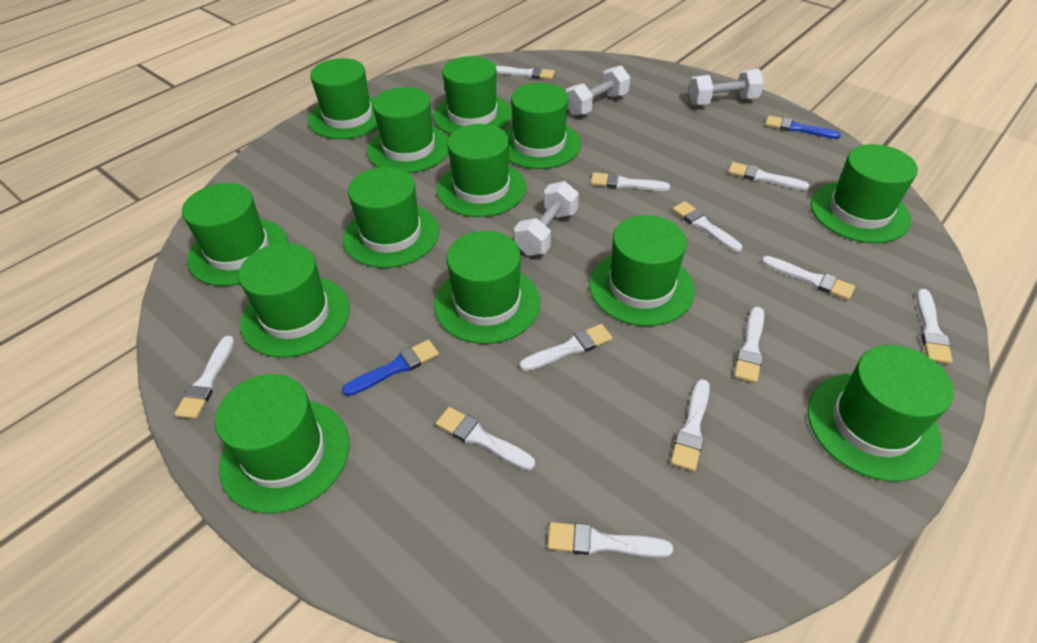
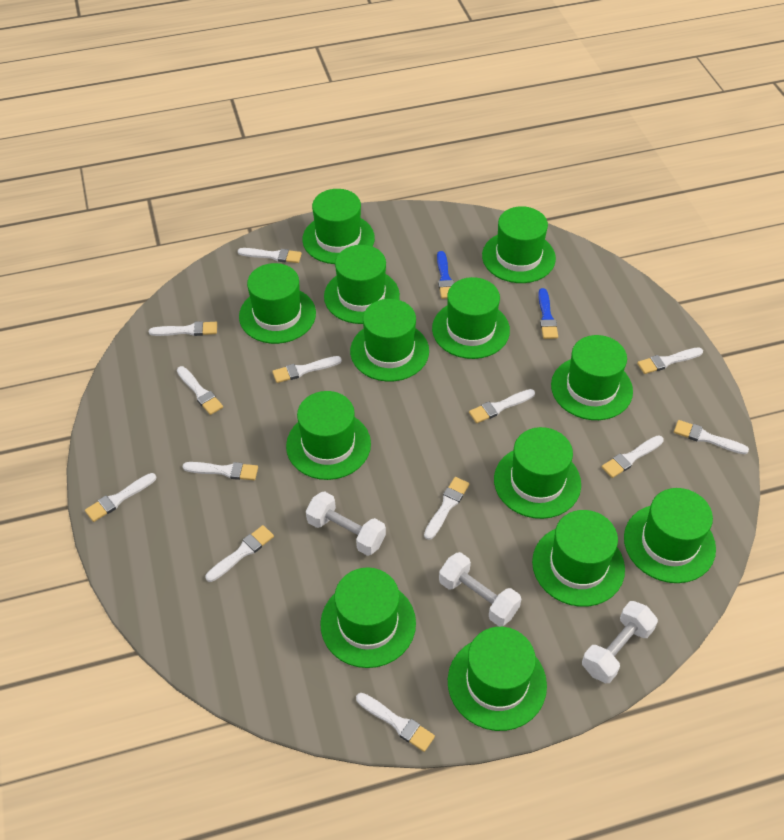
white brush: [174,336,235,419] [436,407,535,470] [496,66,555,79] [519,324,612,371] [548,522,673,558] [591,172,670,191] [670,379,710,471] [672,201,742,252] [728,162,809,190] [734,307,764,383] [761,256,855,300] [916,289,953,364] = 12 -> [85,473,156,522] [149,321,217,336] [177,366,223,415] [183,462,258,480] [206,525,274,582] [238,248,302,263] [272,356,342,383] [356,693,435,752] [424,477,469,540] [469,389,535,423] [602,435,664,478] [637,347,703,374] [674,420,749,454] = 13

